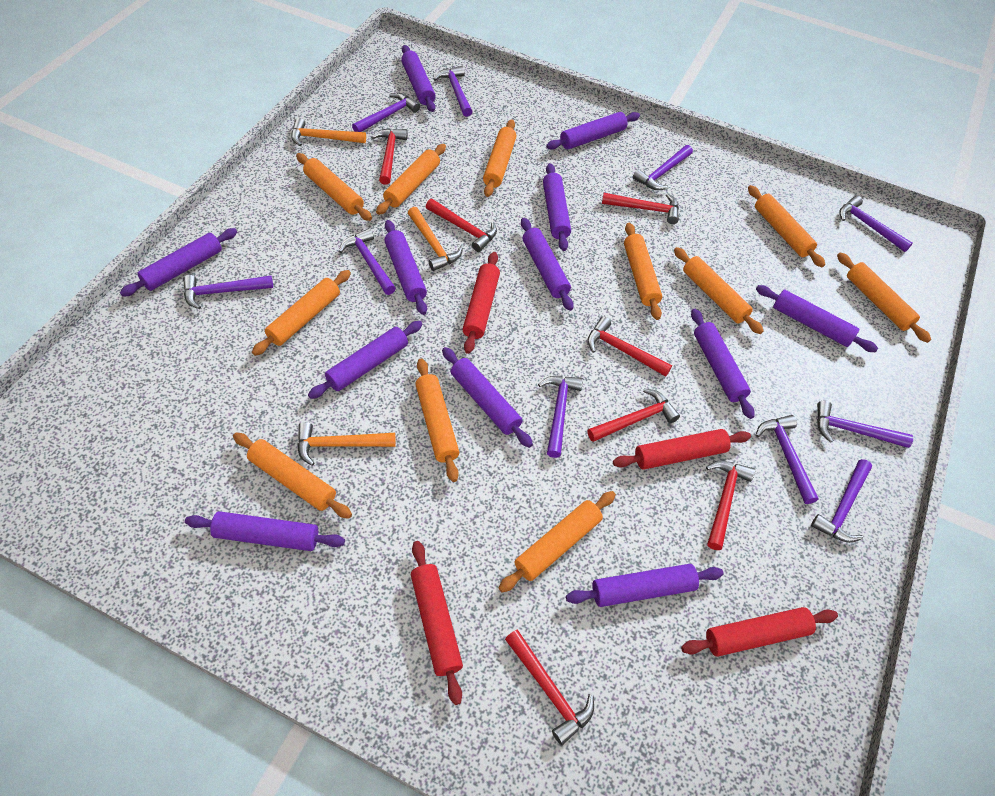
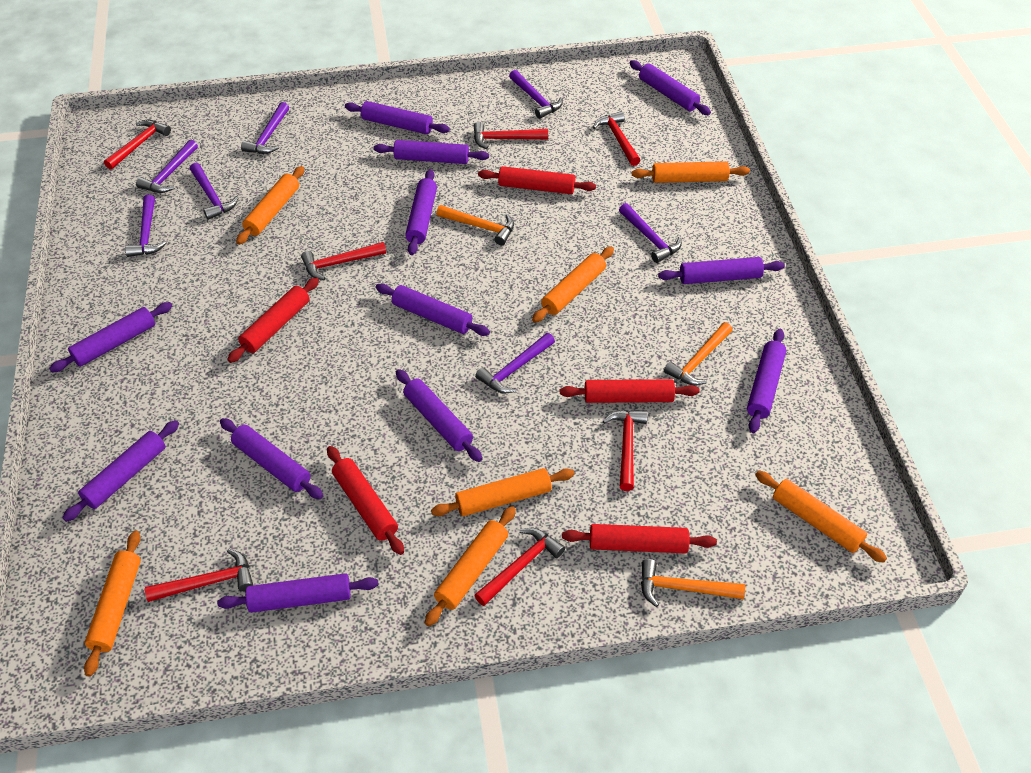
orange rolling pin: [233,433,352,519] [252,270,351,356] [296,153,372,221] [376,144,446,215] [415,358,459,482] [483,119,516,197] [499,491,616,593] [624,223,662,320] [674,247,764,334] [748,185,825,267] [837,253,931,343] = 11 -> [84,531,141,677] [236,166,304,245] [425,506,516,626] [431,468,575,516] [532,246,614,323] [632,161,750,183] [755,471,887,563] = 7
purple hammer: [183,275,273,310] [339,228,396,295] [352,93,420,132] [434,66,473,117] [538,376,583,458] [633,145,693,190] [756,415,819,504] [811,459,872,543] [817,401,913,448] [839,195,913,252] = 10 -> [125,195,167,257] [136,140,198,193] [190,163,239,220] [241,102,289,154] [475,333,555,393] [509,70,563,119] [619,203,682,263] = 7
red rolling pin: [411,541,463,705] [463,252,500,354] [613,429,751,470] [681,607,838,657] = 4 -> [227,277,319,363] [327,446,404,555] [478,166,596,194] [560,379,700,403] [562,524,717,553] = 5

